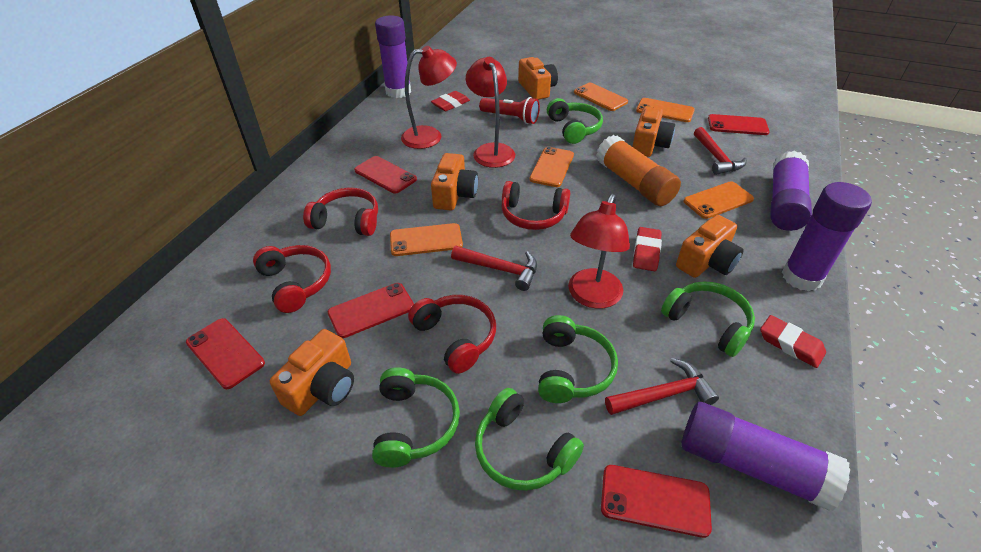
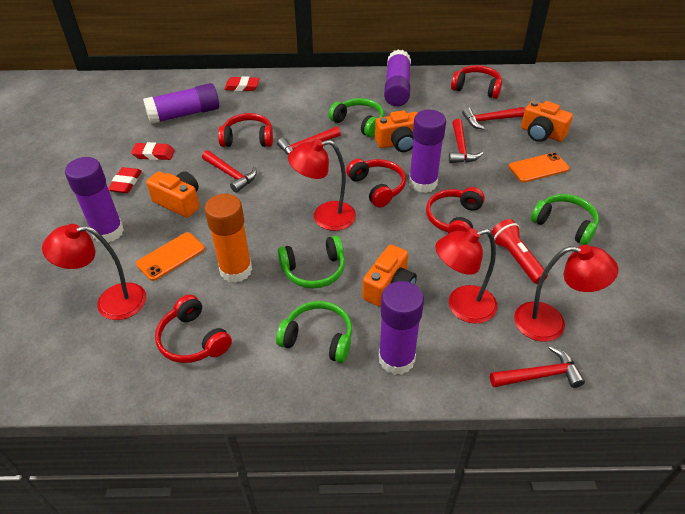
green headphones: [372,367,460,468] [475,388,584,491] [538,315,618,403] [547,98,603,144] [661,281,755,357] = 5 -> [276,301,352,363] [278,236,345,288] [328,98,384,137] [530,194,599,245] = 4
orange camera: [270,329,354,416] [431,153,478,211] [518,57,558,100] [632,106,675,157] [676,215,744,278] = 5 -> [146,171,199,218] [362,245,417,307] [375,110,418,152] [521,101,573,142] = 4
orange phone: [390,223,463,256] [530,147,574,187] [574,83,628,111] [636,98,695,122] [684,181,754,219] = 5 -> [136,232,205,281] [509,153,570,182] = 2
purple glue stick: [375,15,411,98] [681,402,850,511] [770,151,812,231] [782,182,872,291] = 4 -> [65,157,124,243] [143,83,219,124] [379,281,424,375] [384,49,411,106] [409,110,446,193] = 5
red hammer: [451,246,537,291] [605,358,719,415] [694,127,747,175] = 3 -> [202,150,257,193] [277,127,341,155] [449,119,483,163] [462,107,525,130] [490,346,585,388] = 5
red headphones: [253,245,331,313] [303,188,378,236] [408,295,496,374] [501,181,570,230] = 4 -> [155,295,232,363] [218,113,273,147] [346,159,406,207] [426,187,485,234] [451,65,502,99] = 5
red lamp: [401,46,457,149] [466,57,515,168] [568,194,630,309] = 3 -> [42,224,146,320] [288,139,356,231] [435,228,497,324] [514,245,618,342] = 4
red phone: [186,318,265,389] [328,283,414,338] [354,156,417,194] [601,465,712,538] [708,114,770,135] = 5 -> none = 0

